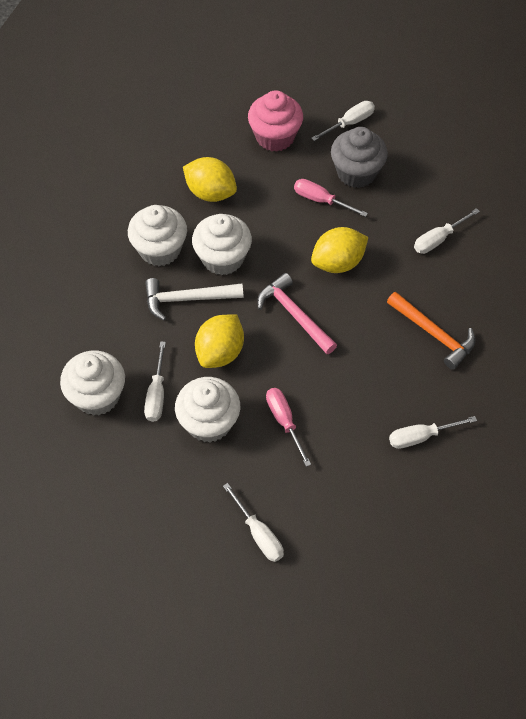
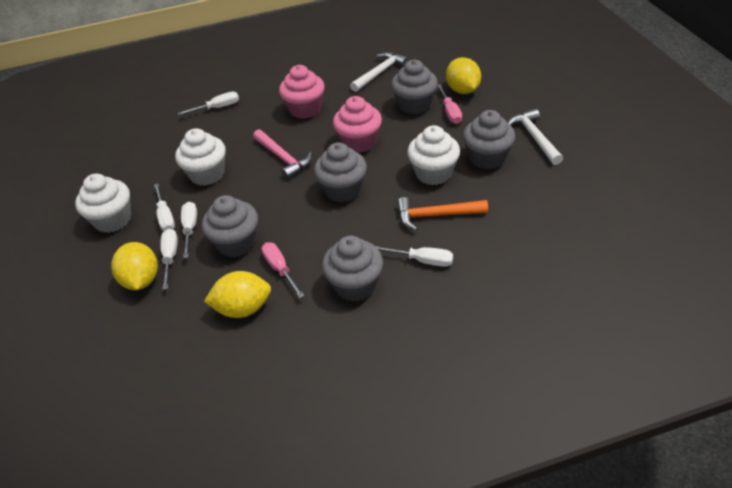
grey cupcake: [331,127,388,188] = 1 -> [202,195,258,257] [314,143,367,202] [322,236,383,302] [391,60,438,114] [463,110,515,170] = 5
pink cupcake: [248,90,303,152] = 1 -> [279,65,325,119] [333,96,382,153] = 2
white cupcake: [60,350,125,416] [128,205,187,266] [175,377,240,442] [192,214,252,275] = 4 -> [75,174,131,233] [175,128,226,186] [407,125,460,185] = 3
white hammer: [145,278,244,320] = 1 -> [350,52,409,92] [507,109,563,165] = 2

